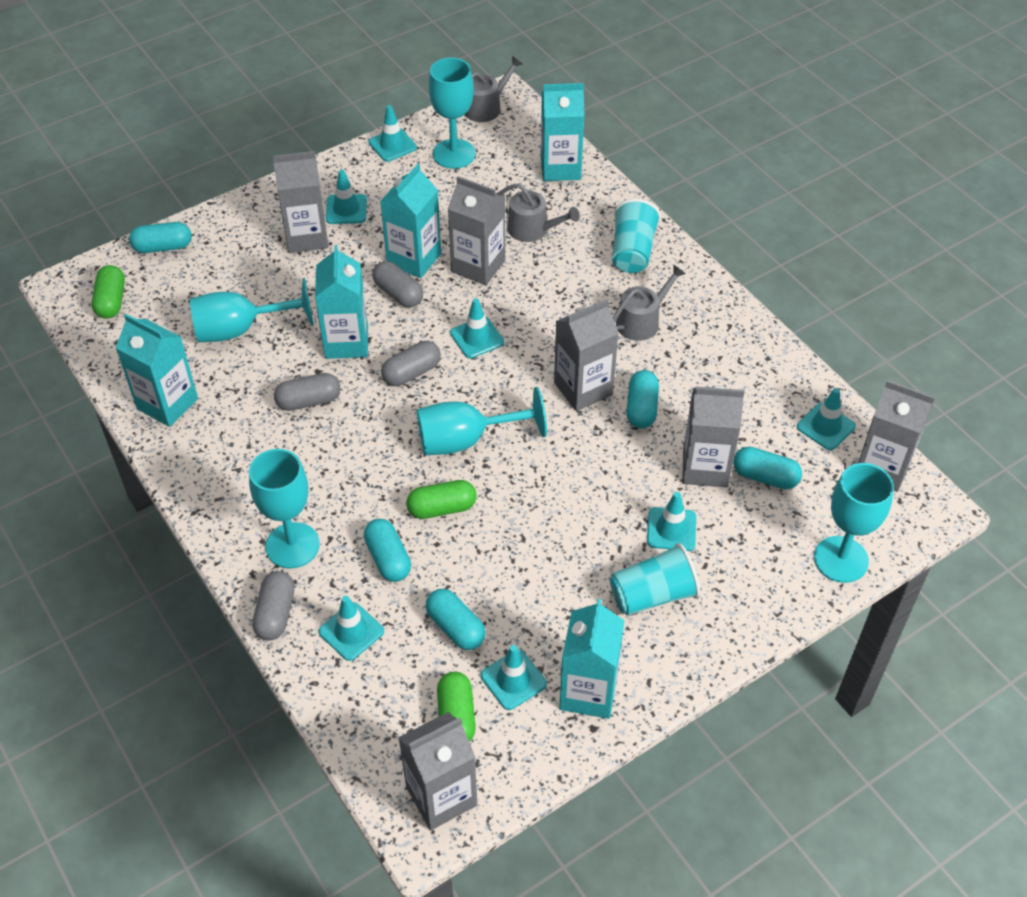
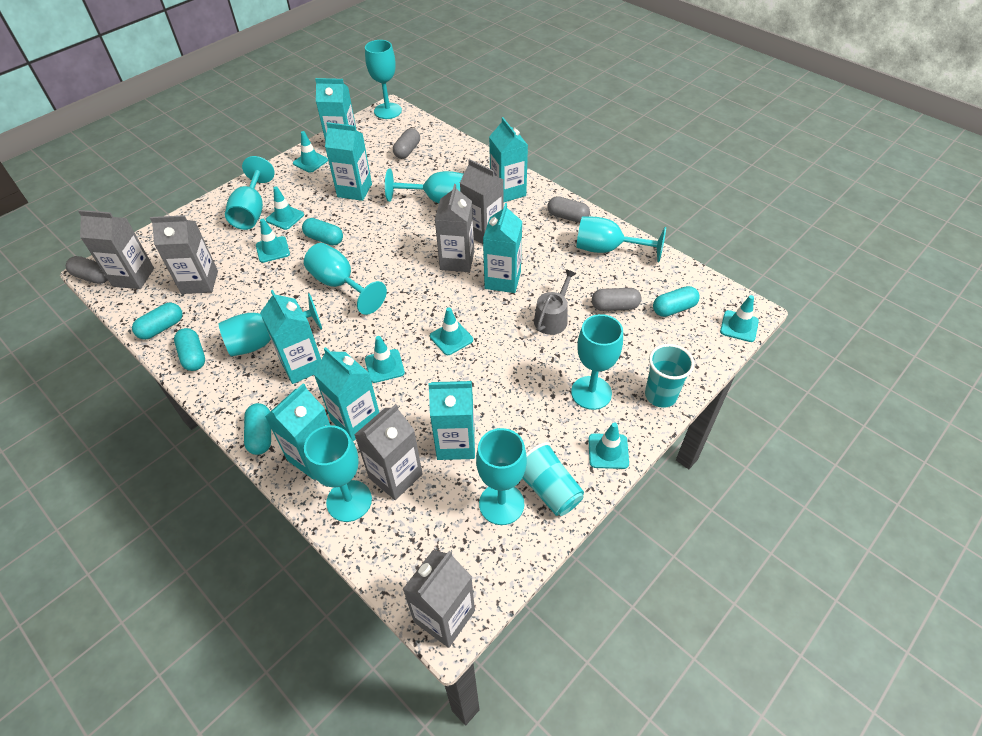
green capsule: [92,265,125,319] [406,480,477,519] [437,672,476,742] = 3 -> none = 0
grey watering can: [464,56,523,122] [498,184,580,242] [613,264,686,341] = 3 -> [534,269,577,335] = 1
turquoise carton: [115,314,198,427] [315,245,368,359] [380,164,441,278] [541,83,584,181] [559,599,625,719] = 5 -> [260,290,321,384] [265,383,330,480] [314,347,379,441] [315,78,357,142] [325,122,372,201] [428,381,475,460] [483,203,522,293] [489,117,528,203] = 8
turquoise goblet: [190,278,313,342] [249,449,320,569] [417,387,547,455] [429,57,476,169] [814,463,894,583] = 5 -> [218,293,322,357] [225,156,275,230] [304,243,387,315] [304,425,372,522] [365,40,402,119] [385,169,464,203] [476,428,527,525] [571,314,623,410] [577,216,666,262] = 9

